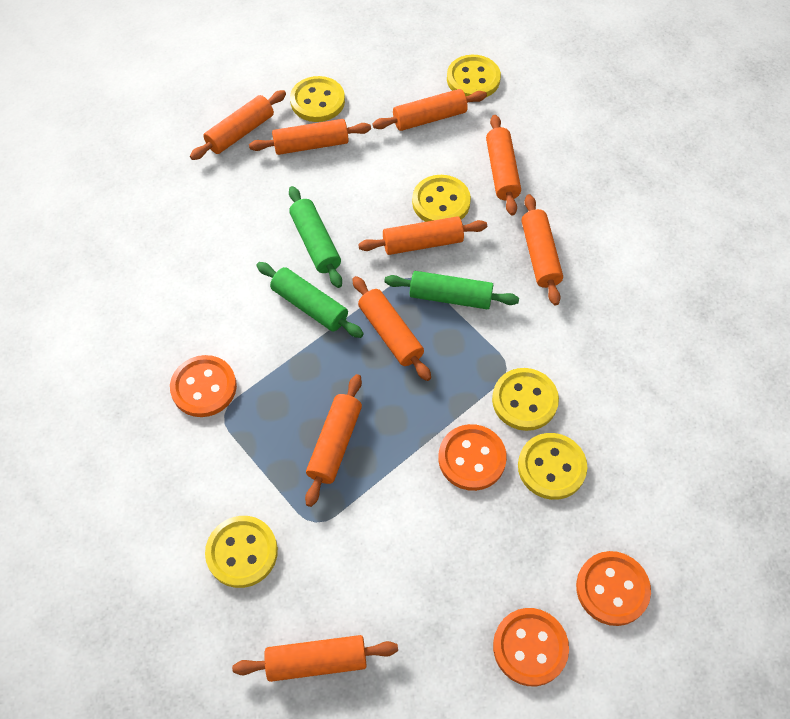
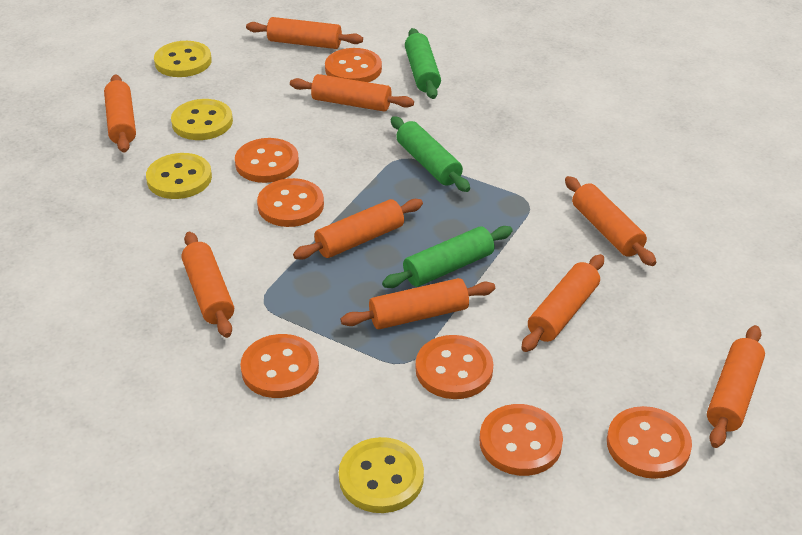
orange button: [170,355,237,417] [438,424,507,491] [493,608,569,686] [576,551,651,626] = 4 -> [235,138,299,183] [240,334,319,398] [257,178,324,227] [325,48,382,82] [416,335,493,399] [479,404,563,476] [607,406,692,479] = 7
yellow button: [205,516,278,588] [290,76,345,122] [412,175,471,222] [447,55,501,97] [492,368,559,431] [518,433,587,500] = 6 -> [146,153,212,199] [154,41,212,77] [171,99,233,140] [339,437,424,513] = 4

